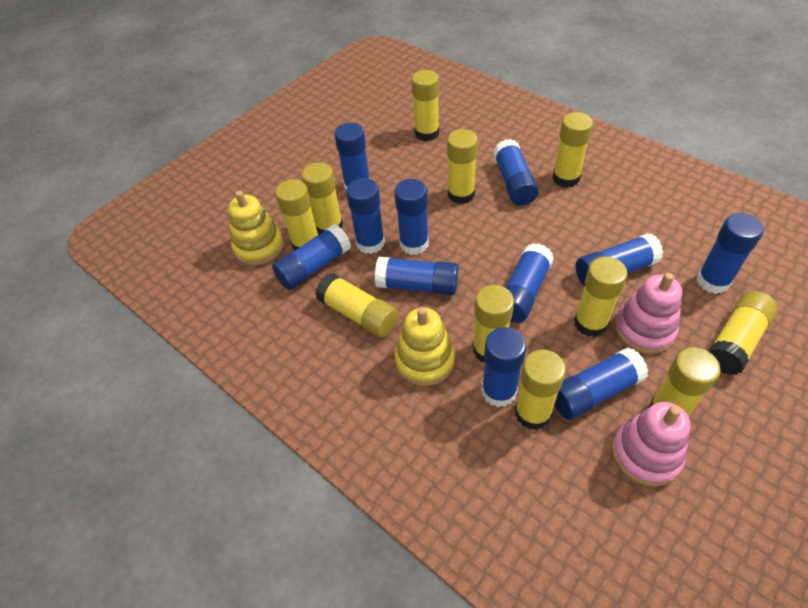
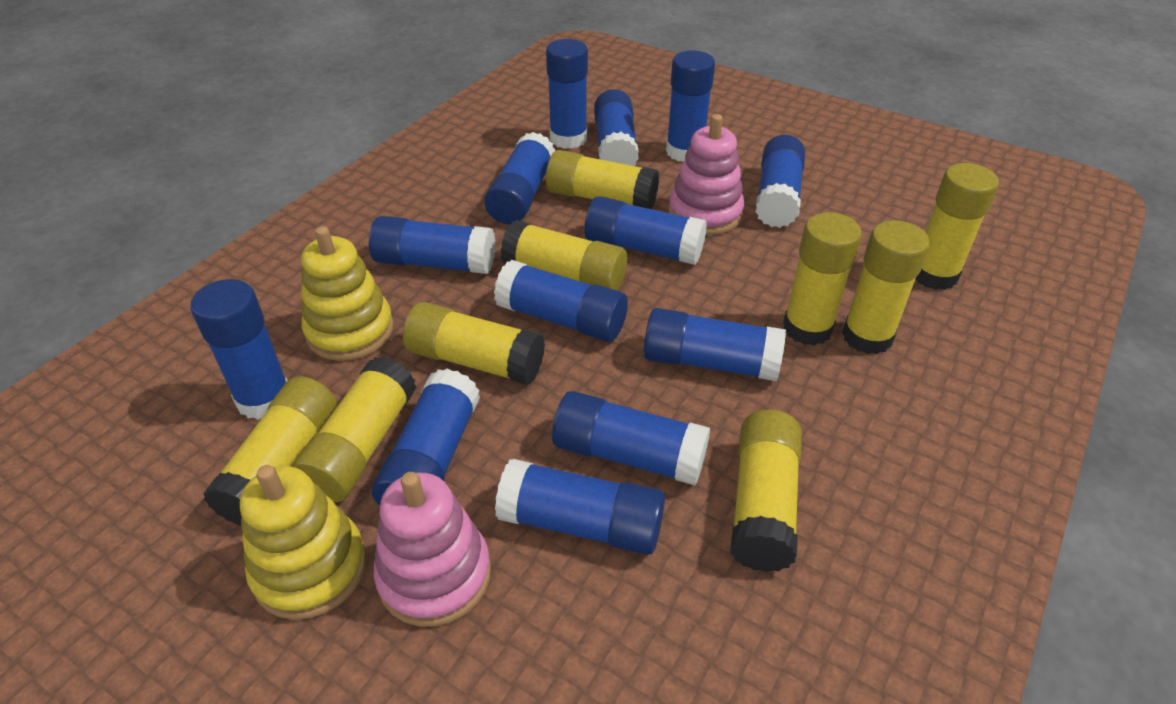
blue glue stick: [272,224,351,290] [334,123,370,190] [346,178,385,254] [375,257,459,295] [394,179,429,255] [481,327,526,407] [493,139,539,206] [505,243,554,323] [554,347,648,420] [575,233,663,286] [697,213,764,294] = 11 -> [191,279,288,420] [369,216,495,274] [372,369,480,506] [484,132,555,224] [494,260,628,342] [495,459,665,555] [546,39,588,149] [552,391,710,486] [585,196,707,265] [594,89,639,166] [644,308,786,381] [666,50,715,161] [755,135,805,228] = 13
yellow glue stick: [275,179,319,251] [301,162,343,234] [315,273,398,338] [411,70,439,141] [447,129,478,204] [473,285,514,363] [515,349,566,430] [552,112,593,188] [574,257,628,337] [649,347,721,417] [708,291,778,375] = 11 -> [203,376,338,526] [292,357,416,502] [403,302,545,385] [501,220,627,290] [546,150,659,209] [730,410,802,572] [783,212,862,346] [842,220,930,354] [916,163,999,290] = 9

